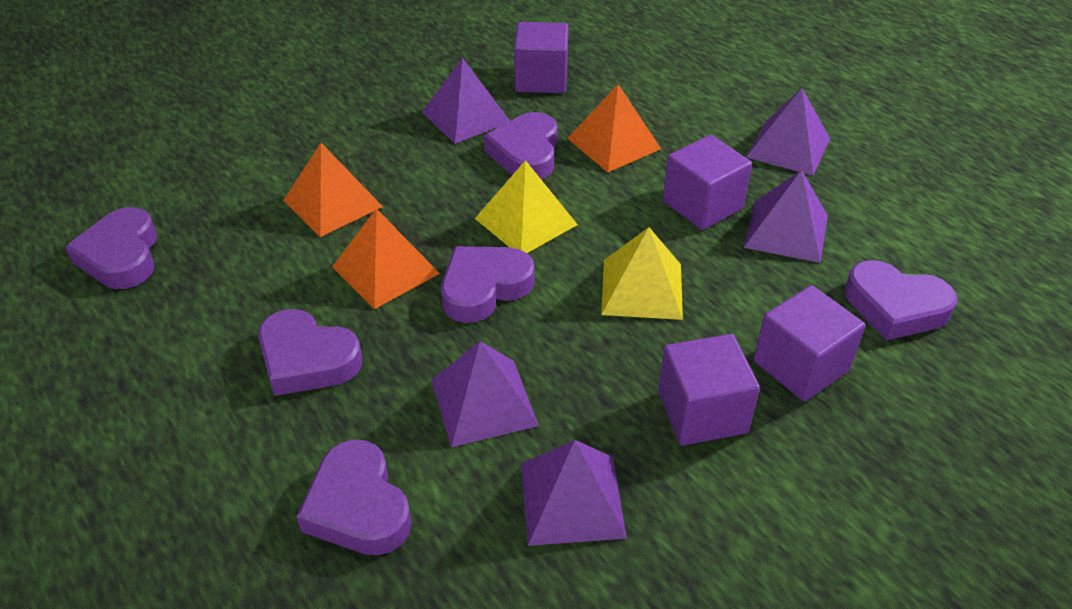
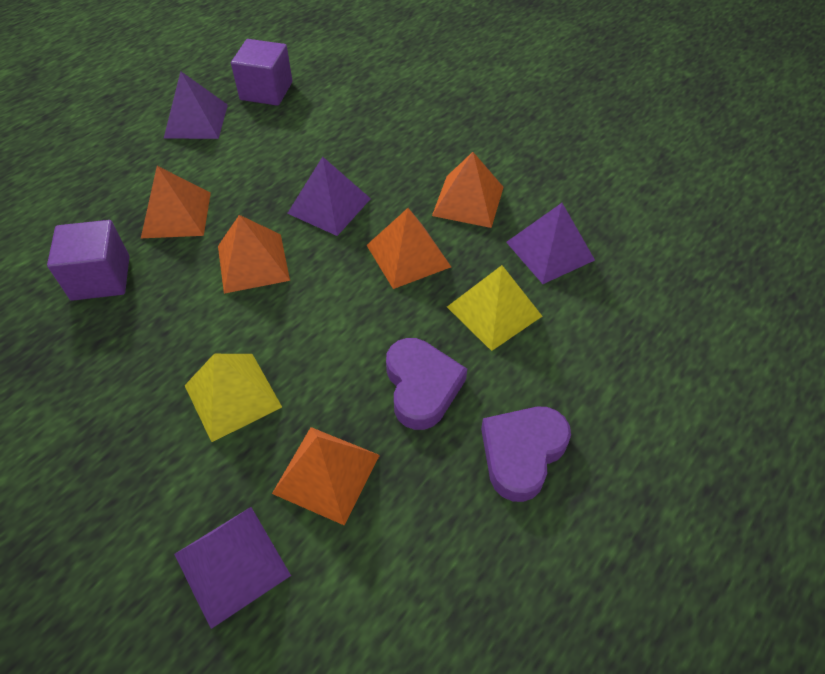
orange pyramid: [283,143,383,237] [332,208,440,309] [567,84,661,172] = 3 -> [141,166,211,238] [218,215,290,294] [272,427,380,525] [367,208,451,289] [432,152,504,228] = 5
purple cube: [514,22,568,93] [658,334,760,445] [663,135,752,230] [754,285,865,402] = 4 -> [47,220,130,301] [231,39,293,106] = 2
purple heart: [65,207,157,289] [258,309,362,396] [296,440,412,555] [441,246,535,323] [484,112,558,179] [845,260,957,340] = 6 -> [386,338,467,430] [481,407,571,502] = 2
purple pyramid: [422,58,510,144] [431,341,539,447] [521,440,627,546] [744,170,828,263] [746,88,830,176] = 5 -> [164,71,228,139] [174,507,291,629] [287,157,371,236] [506,203,595,284] = 4

